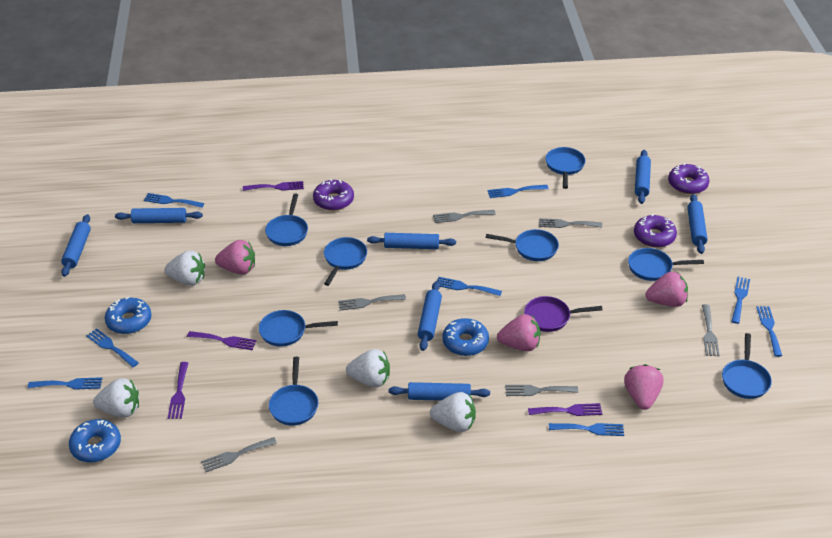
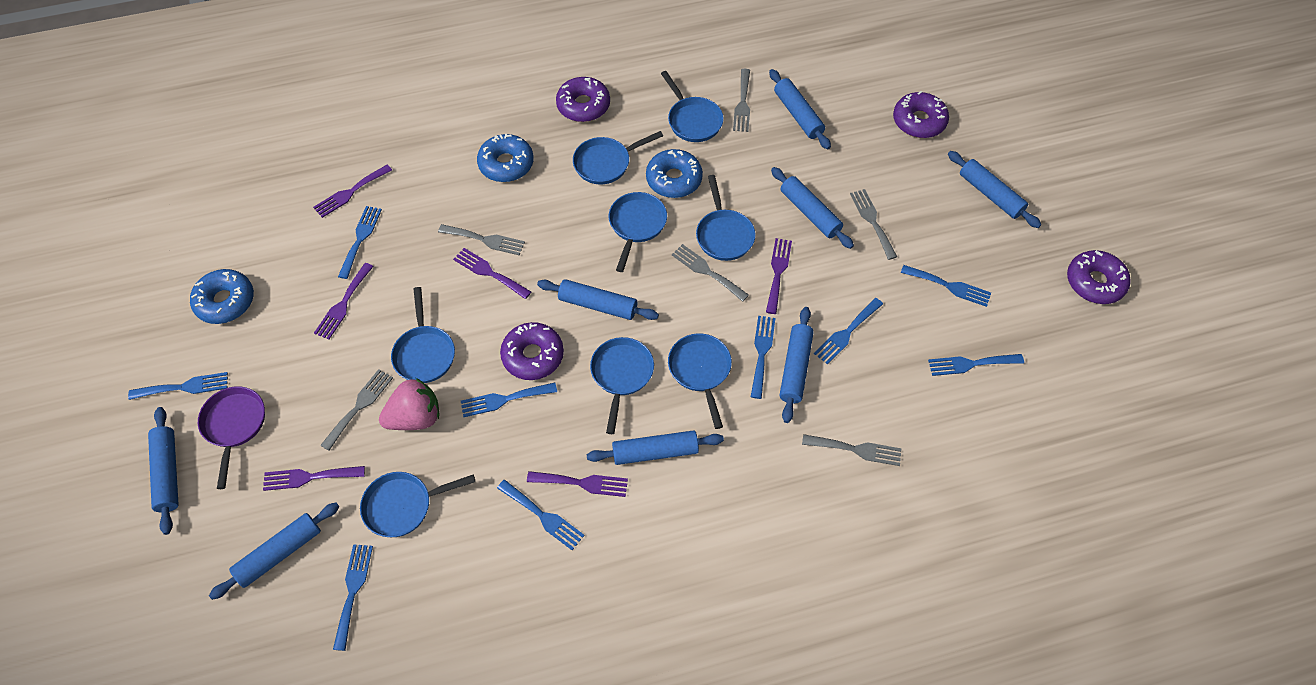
blue fork: [28,377,102,390] [86,328,139,367] [144,193,204,208] [437,277,502,296] [487,185,549,198] [549,423,624,436] [731,277,750,324] [757,306,782,357] = 8 -> [128,372,228,400] [333,544,373,651] [338,206,382,279] [461,383,557,417] [497,480,585,550] [751,316,775,399] [814,298,883,364] [901,265,991,307] [928,354,1024,376] = 9
blue rolling pin: [61,214,91,277] [115,208,203,223] [367,233,456,249] [389,382,490,401] [418,281,442,351] [635,150,651,204] [687,194,708,254] = 7 -> [148,407,179,535] [209,502,340,600] [537,279,659,320] [587,430,724,465] [769,69,831,149] [771,167,854,249] [780,307,814,423] [948,151,1041,228] = 8
pink strawberry: [215,240,255,275] [497,314,541,351] [624,364,663,410] [645,272,688,307] = 4 -> [379,378,439,430] = 1
purple donut: [313,179,354,211] [634,214,677,248] [668,163,709,194] = 3 -> [500,322,564,380] [556,77,610,122] [893,91,949,138] [1067,250,1130,304] = 4
purple fork: [168,362,188,419] [187,331,256,350] [243,181,304,191] [528,403,602,416] = 4 -> [263,466,365,491] [313,164,392,218] [314,263,374,339] [453,248,531,299] [527,471,628,497] [766,238,792,314] = 6
white strawberry: [93,378,139,418] [164,251,205,286] [346,349,390,388] [430,392,476,432] = 4 -> none = 0

